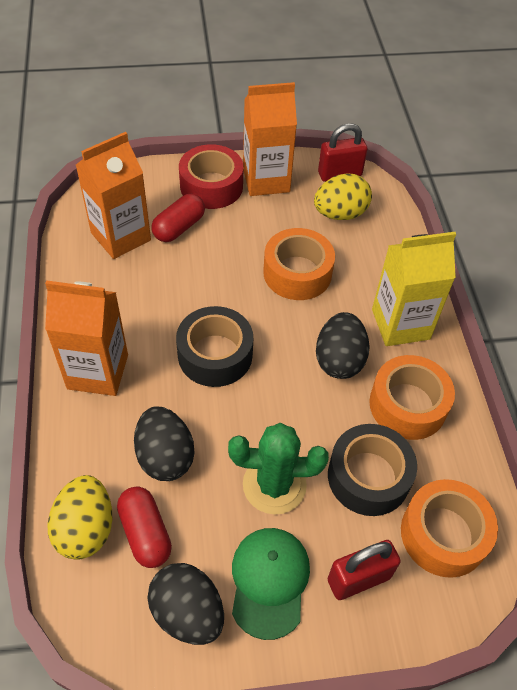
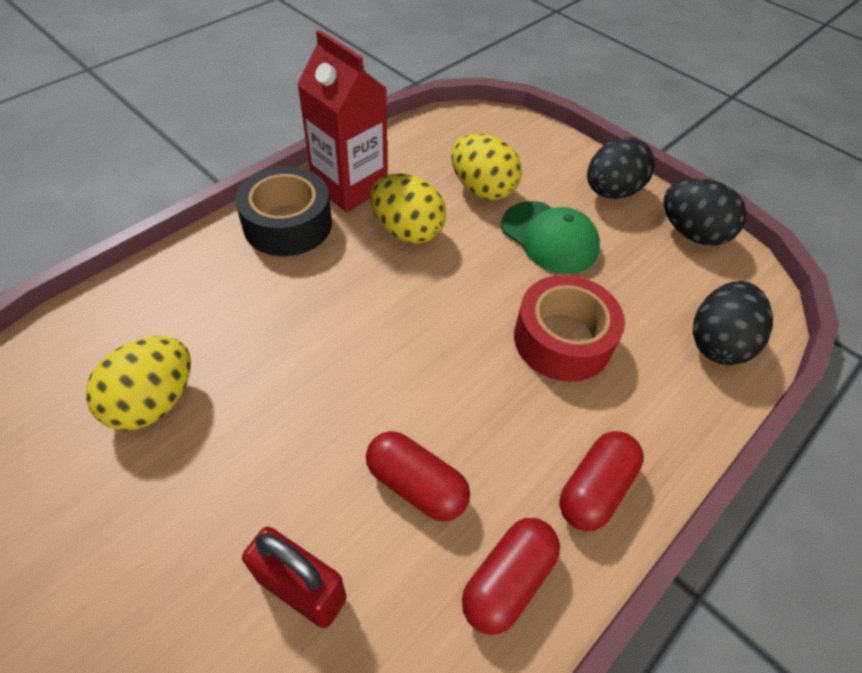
black tape: [176,306,253,387] [328,424,417,516] = 2 -> [235,166,332,256] = 1
green cactus: [228,423,329,515] = 1 -> none = 0
orange carton: [45,280,128,396] [76,132,151,259] [243,82,297,196] = 3 -> none = 0
orange tape: [263,228,335,300] [369,355,455,440] [401,479,498,578] = 3 -> none = 0
red capsule: [117,486,172,568] [152,194,205,242] = 2 -> [366,431,470,521] [462,518,560,635] [559,431,644,531] = 3
red carton: none = 0 -> [297,30,388,212] = 1
red padlock: [318,123,368,182] [328,540,401,600] = 2 -> [242,527,347,628] = 1
yellow carton: [372,232,456,346] = 1 -> none = 0
yellow egg: [47,475,112,560] [314,174,372,220] = 2 -> [86,336,191,430] [370,174,446,243] [451,134,522,200] = 3

